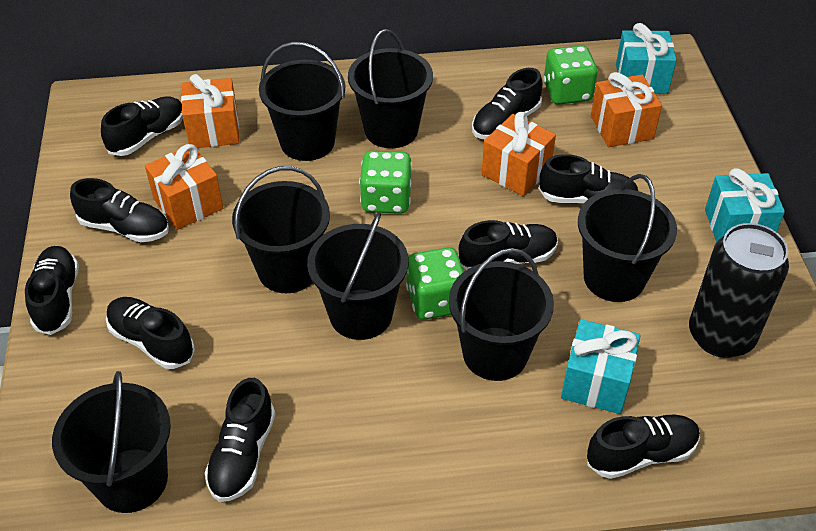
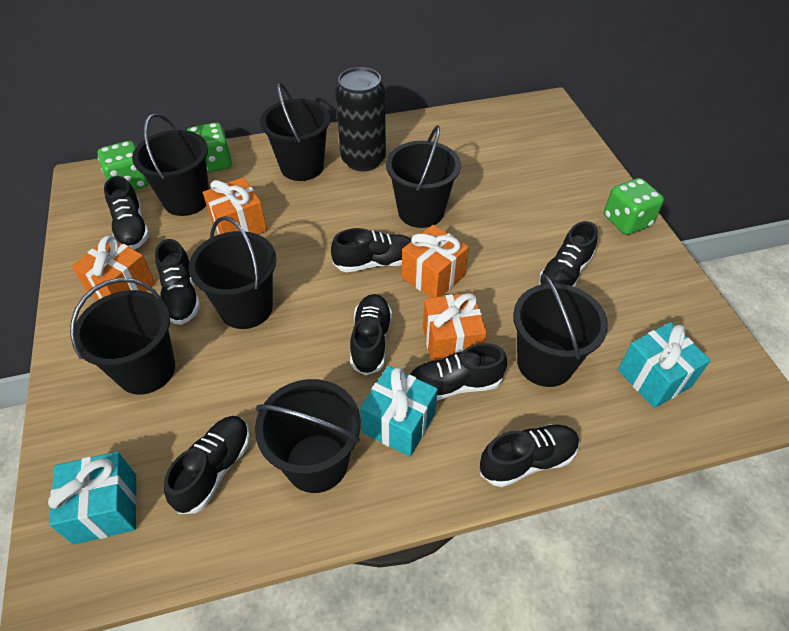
black shoe: [25,246,79,335] [70,178,169,242] [101,96,183,156] [106,297,195,369] [205,378,275,502] [459,220,558,270] [472,68,543,139] [539,154,638,203] [587,415,700,479] = 9 -> [104,176,149,250] [155,239,200,325] [164,416,250,514] [331,228,411,272] [350,294,392,375] [410,343,507,401] [480,424,579,487] [539,221,598,287] = 8

